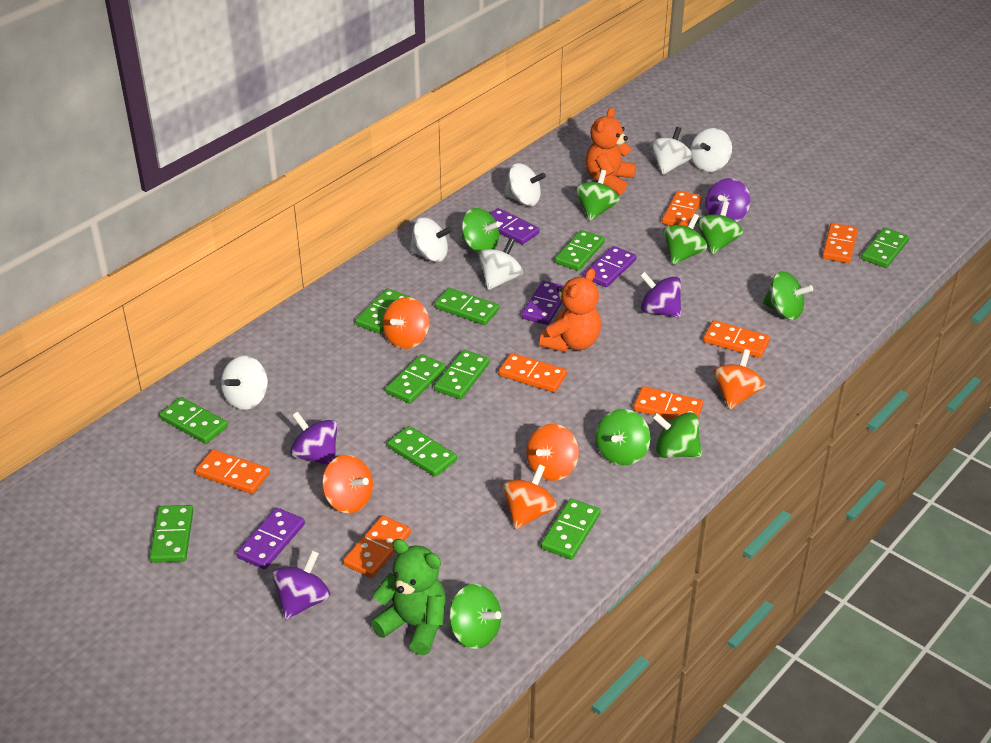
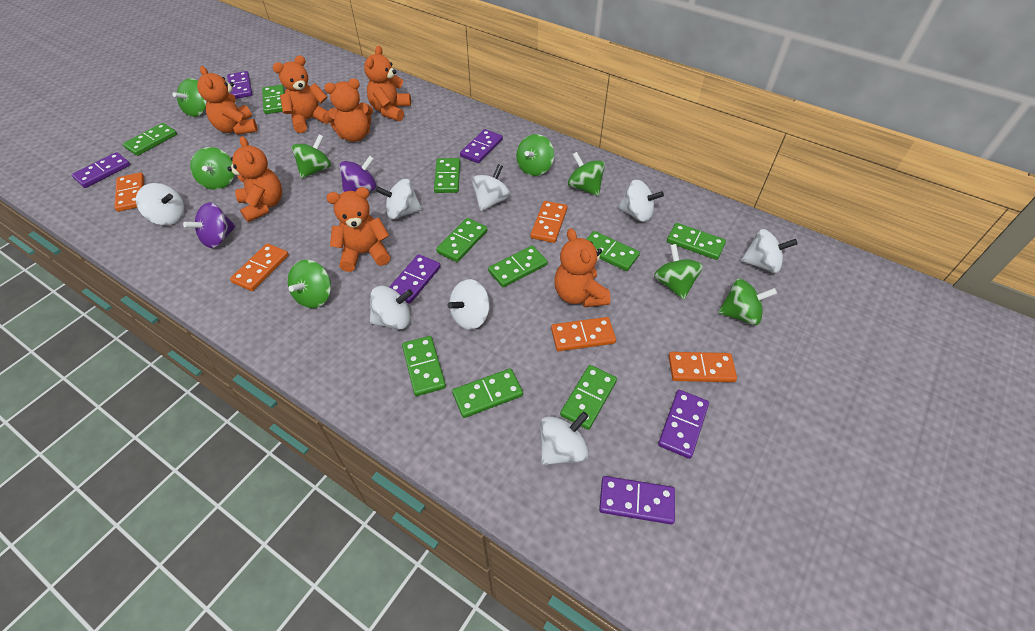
green teddy bear: [371,539,446,655] = 1 -> none = 0
orange domino: [195,449,270,494] [343,516,411,578] [498,353,567,392] [634,386,703,420] [662,191,702,227] [703,320,770,358] [822,223,858,263] = 7 -> [114,172,144,212] [230,243,289,291] [530,201,567,243] [551,317,616,351] [669,352,737,382] = 5
orange spinning top: [322,455,373,513] [383,297,429,349] [502,464,557,529] [526,424,579,481] [713,349,765,409] = 5 -> none = 0
orange teddy bear: [539,268,601,352] [586,107,636,195] = 2 -> [197,66,258,135] [227,136,282,222] [273,55,329,133] [324,78,373,142] [326,187,390,272] [364,46,411,121] [554,228,610,307] = 7
purple domino: [236,508,305,569] [490,208,540,245] [521,281,564,325] [583,246,637,287] = 4 -> [72,152,130,188] [227,71,252,99] [389,254,441,304] [460,129,503,163] [599,476,675,524] [658,390,709,459] = 6
purple spinning top: [272,550,330,620] [290,411,338,465] [640,272,681,318] [705,178,750,222] = 4 -> [183,202,236,248] [339,156,377,192] = 2
white spinning top: [221,356,268,410] [409,217,453,262] [478,238,523,290] [504,163,546,206] [650,127,692,175] [690,128,732,172] = 6 -> [136,183,185,225] [370,286,413,330] [376,179,422,219] [448,279,490,330] [471,164,511,211] [540,412,589,465] [618,179,664,222] [741,229,798,273] = 8

